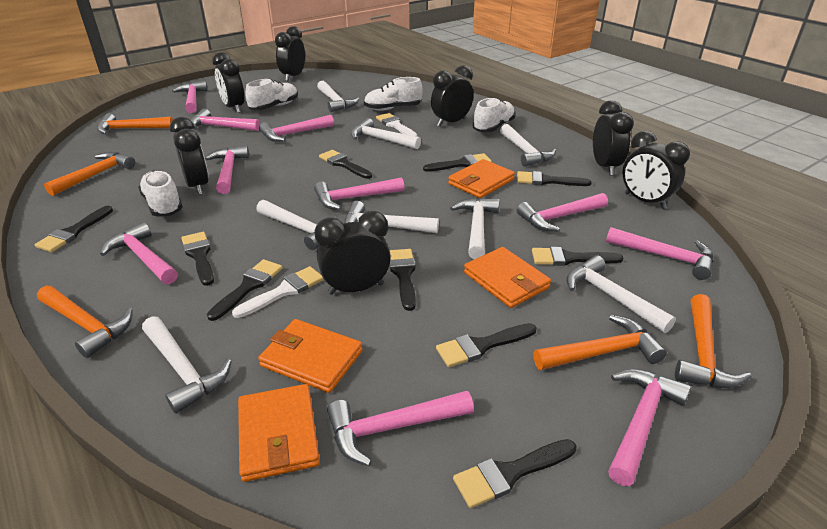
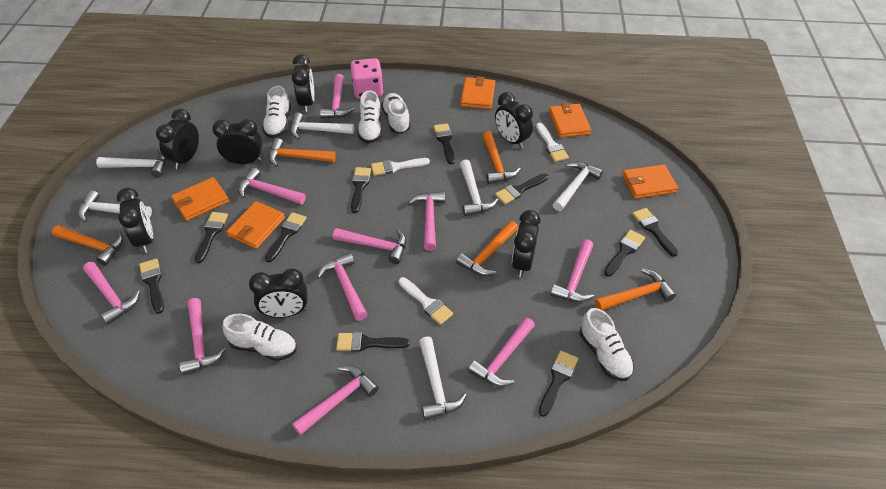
orange wallet: [238,384,320,482] [258,319,363,393] [448,159,515,198] [464,247,551,308] = 4 -> [171,177,229,221] [226,201,285,249] [460,76,495,109] [549,103,591,138] [622,164,678,199] = 5
pink dice: none = 0 -> [350,58,384,99] = 1
white brush: [232,266,324,318] [376,113,417,136] = 2 -> [371,158,430,176] [399,277,453,325] [536,123,569,162] = 3
white hammer: [142,316,232,414] [256,200,338,250] [317,81,359,112] [344,201,439,233] [350,118,421,149] [450,198,499,259] [500,124,556,167] [567,255,676,333] = 8 -> [78,190,152,223] [96,148,166,177] [290,112,354,139] [419,336,467,420] [460,160,498,216] [553,162,603,211] = 6
white shoe: [138,171,183,217] [245,79,298,110] [364,77,422,111] [473,98,515,132] = 4 -> [222,314,297,361] [262,86,291,138] [357,90,382,144] [381,93,411,134] [580,308,634,381] = 5

